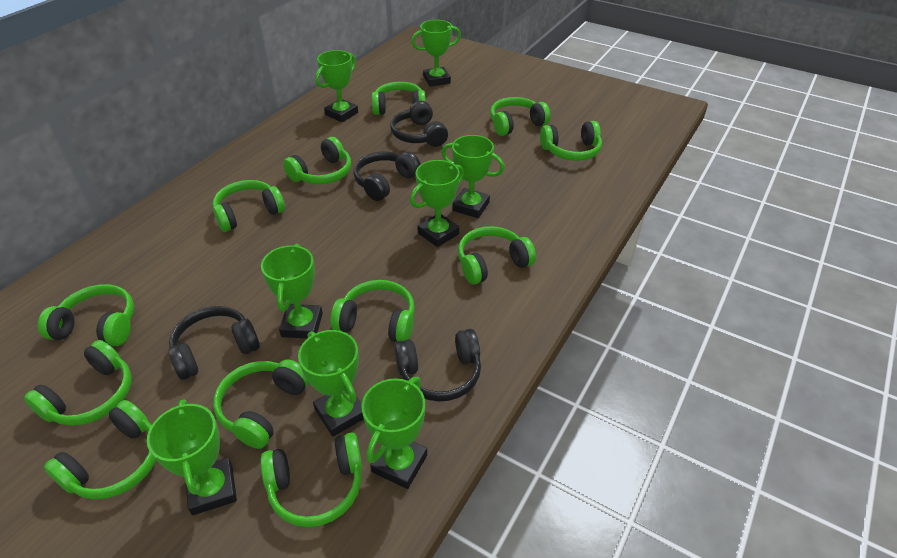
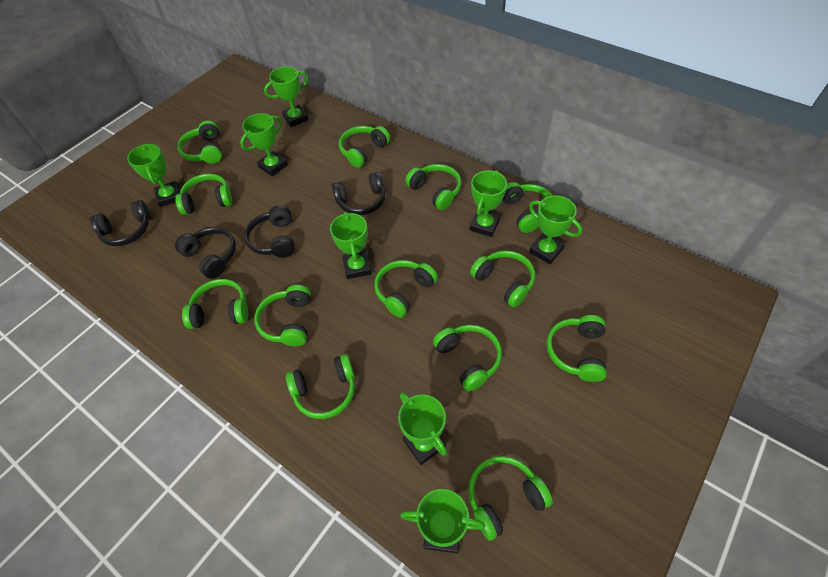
green headphones: [24,340,132,426] [38,284,134,346] [44,400,156,499] [213,180,285,232] [213,359,309,449] [261,432,362,527] [283,137,351,184] [330,280,415,342] [372,82,426,115] [458,226,536,285] [490,97,551,136] [540,121,602,161] = 12 -> [175,173,232,215] [177,120,222,164] [182,279,248,329] [254,285,311,346] [286,354,355,419] [339,126,390,168] [374,260,438,318] [405,164,461,210] [433,325,502,392] [468,456,553,541] [470,251,535,308] [503,182,553,233] [546,315,607,382] = 13

